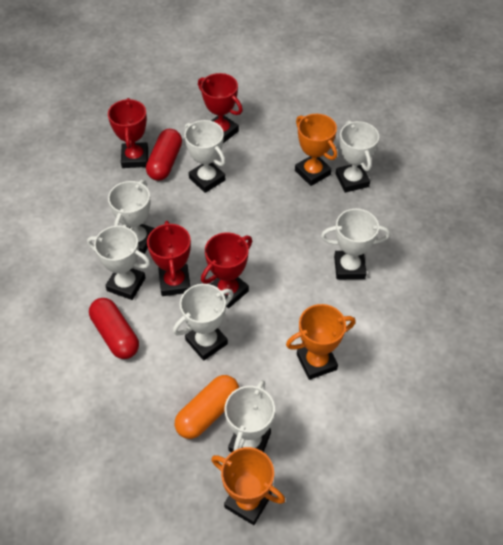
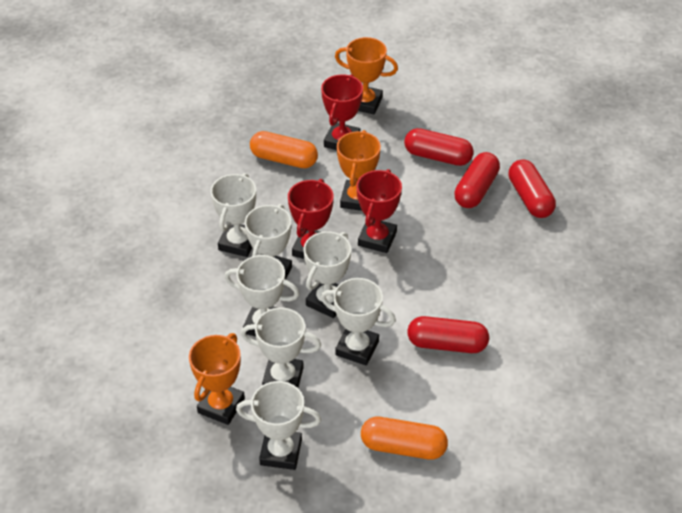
orange capsule: [175,375,239,439] = 1 -> [250,131,318,168] [361,417,448,460] = 2
red capsule: [89,298,139,359] [146,129,182,181] = 2 -> [404,128,474,166] [407,316,489,353] [454,152,500,208] [508,159,556,218] = 4
red trophy: [108,98,148,168] [147,221,191,296] [198,73,243,143] [201,232,252,308] = 4 -> [288,179,334,259] [321,74,363,150] [357,169,402,253] = 3

